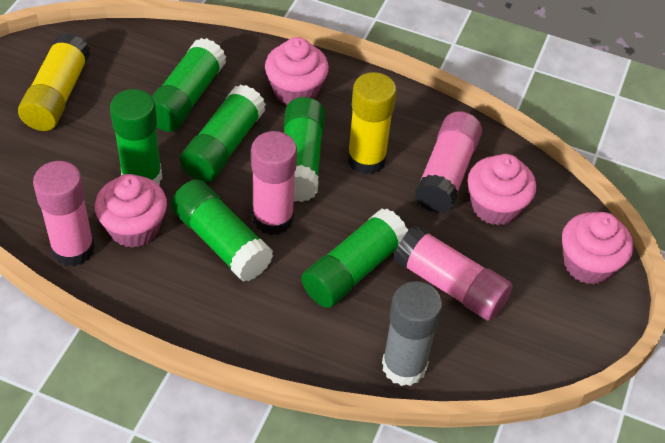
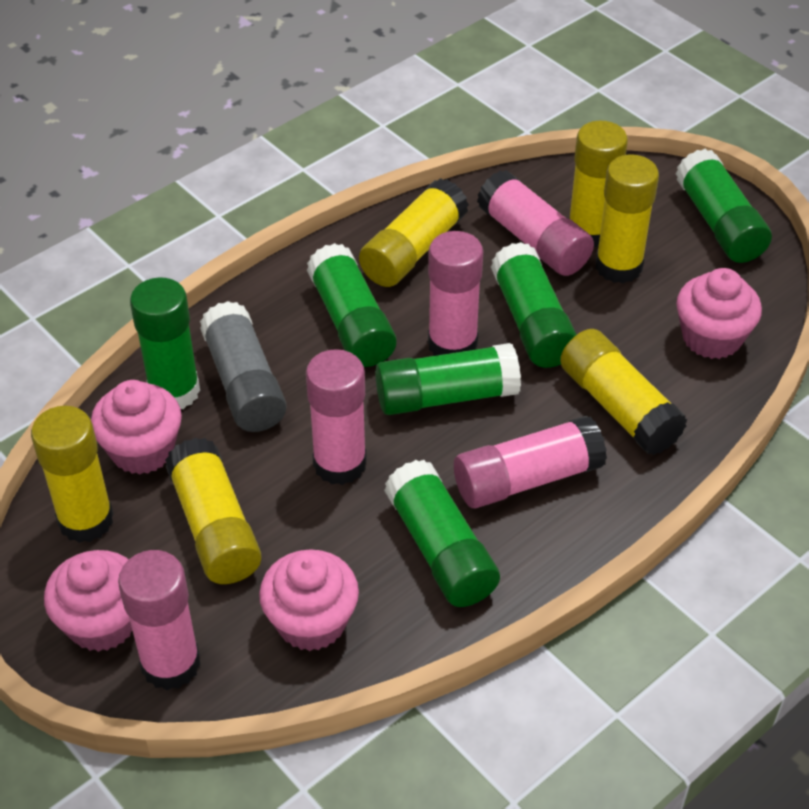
pink glue stick: [33,161,95,266] [251,131,297,235] [394,225,513,321] [415,111,482,213] = 4 -> [118,550,200,690] [306,349,367,485] [428,231,483,356] [454,415,607,508] [477,170,594,276] = 5
yellow glue stick: [18,33,90,131] [347,72,397,174] = 2 -> [31,406,114,543] [165,438,262,584] [359,178,469,287] [560,329,688,455] [569,121,628,247] [595,155,659,283] = 6

